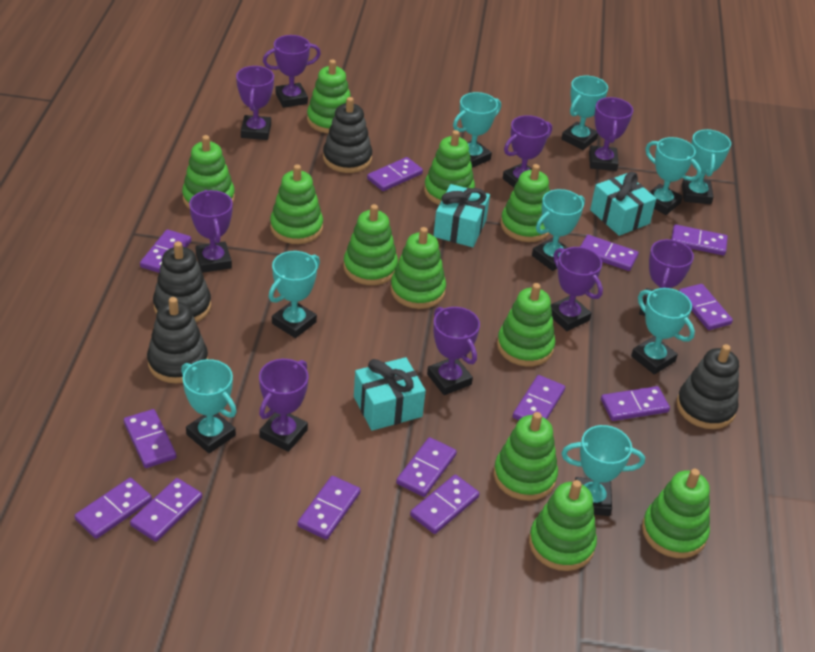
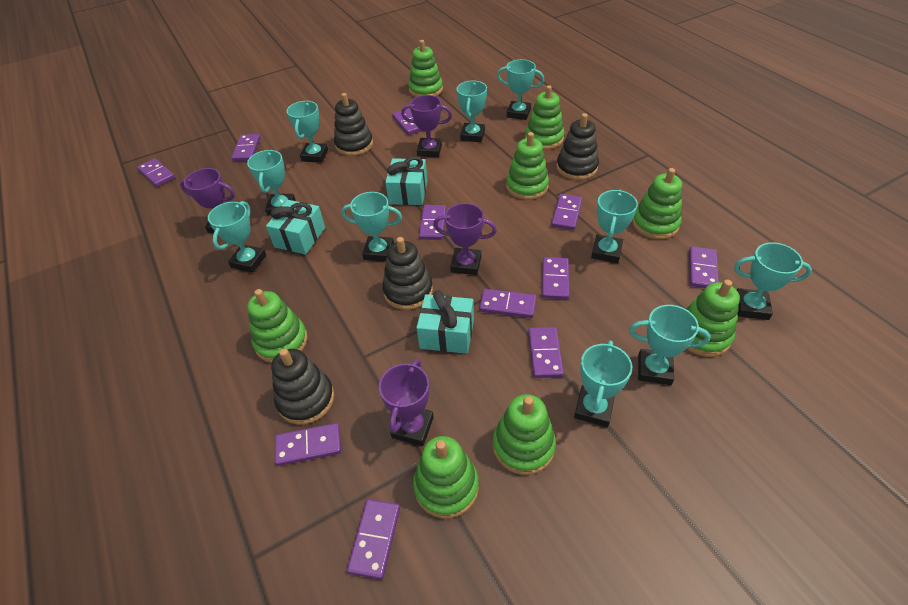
green stacking toy: [182,135,235,209] [270,164,323,244] [307,59,351,133] [343,204,398,285] [390,227,446,309] [424,130,475,205] [494,412,558,501] [497,283,555,366] [501,164,550,242] [529,480,597,571] [642,469,710,558] = 11 -> [248,289,308,363] [408,40,443,97] [413,436,479,518] [493,394,556,475] [506,132,549,200] [525,85,565,150] [632,168,682,239] [686,280,740,357] = 8
purple domino: [75,478,152,539] [124,409,177,468] [130,478,202,542] [140,229,191,273] [298,476,361,540] [367,157,423,191] [396,437,457,497] [410,474,480,534] [513,375,565,420] [580,235,639,271] [601,386,670,421] [671,225,728,255] [679,284,733,330] = 13 -> [137,158,175,187] [232,134,260,161] [275,423,341,466] [347,499,400,579] [392,108,422,135] [419,205,446,240] [479,289,536,318] [528,327,564,378] [542,257,569,300] [551,194,582,230] [689,246,719,288] = 11
purple trophy: [189,190,233,273] [236,66,274,140] [259,359,308,452] [263,35,321,108] [427,307,480,395] [502,115,552,187] [551,247,603,331] [589,97,633,171] [639,239,694,316] = 9 -> [180,168,235,234] [379,359,434,446] [401,95,452,157] [433,203,497,275] = 4
turquoise trophy: [181,359,237,453] [269,251,320,338] [453,92,501,168] [532,189,585,271] [561,76,608,150] [561,425,645,516] [631,288,695,375] [645,137,701,215] [682,129,731,204] = 9 -> [208,201,266,273] [247,150,296,215] [287,101,328,163] [341,192,402,262] [457,81,487,142] [497,59,544,120] [574,340,632,427] [591,190,638,263] [629,305,711,385] [734,242,812,320] = 10

